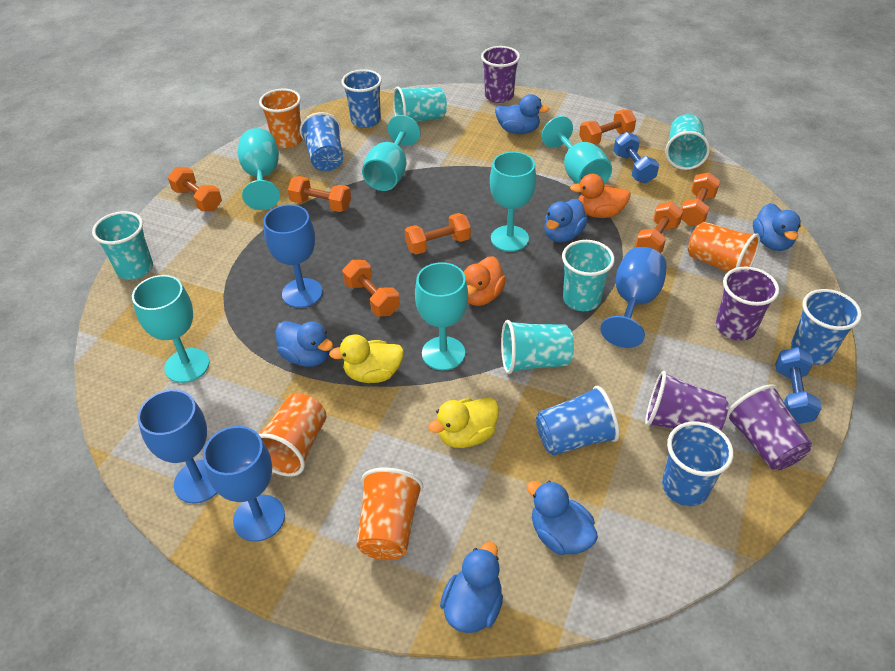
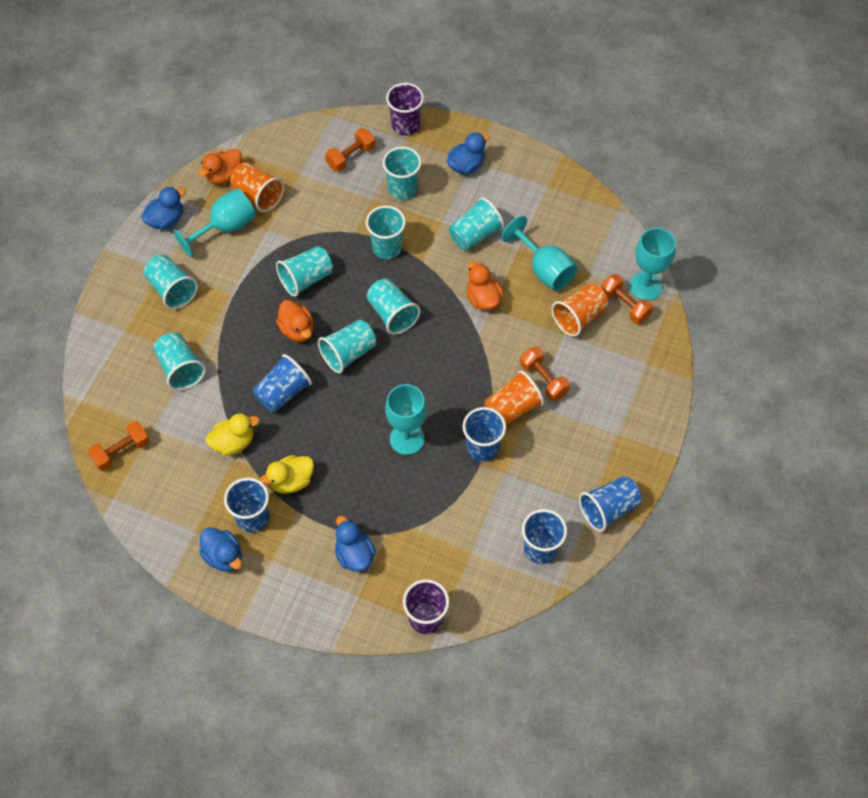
blue duck: [275,321,333,367] [440,542,503,633] [495,94,549,134] [527,481,598,555] [544,199,587,242] [753,203,801,251] = 6 -> [141,187,186,230] [199,527,242,572] [335,516,376,571] [447,132,490,174] = 4
blue dumbbell: [613,132,659,183] [775,347,822,424] = 2 -> none = 0
blue goblet: [137,389,217,503] [203,426,285,542] [263,204,323,308] [600,247,667,348] = 4 -> none = 0
orange cup: [259,89,303,148] [259,393,327,477] [356,467,424,560] [688,222,760,272] = 4 -> [230,162,284,212] [484,371,544,425] [551,283,609,337] = 3
orange duck: [464,256,506,306] [570,174,631,218] = 2 -> [198,148,242,185] [276,300,314,342] [467,261,504,310] = 3
orange dumbbell: [168,167,222,211] [288,176,351,212] [342,260,400,316] [405,213,471,255] [579,109,636,145] [635,202,683,253] [681,172,720,226] = 7 -> [88,421,150,471] [325,128,376,172] [520,347,570,401] [601,274,653,324] = 4
purple cup: [481,46,520,103] [645,371,729,431] [716,267,779,341] [726,384,812,470] = 4 -> [386,83,424,136] [403,579,449,634] = 2
turquoise cup: [92,211,153,280] [393,86,447,122] [501,320,574,374] [562,240,615,311] [665,114,710,170] = 5 -> [144,255,198,309] [154,332,206,390] [276,246,333,297] [318,320,376,373] [366,205,406,259] [367,278,421,335] [382,147,421,200] [449,197,504,250] = 8
turquoise goblet: [132,275,209,383] [238,128,280,210] [362,115,421,191] [415,262,468,370] [490,151,536,252] [541,116,612,184] = 6 -> [173,189,256,258] [385,384,427,455] [502,216,578,291] [630,228,676,301] = 4

